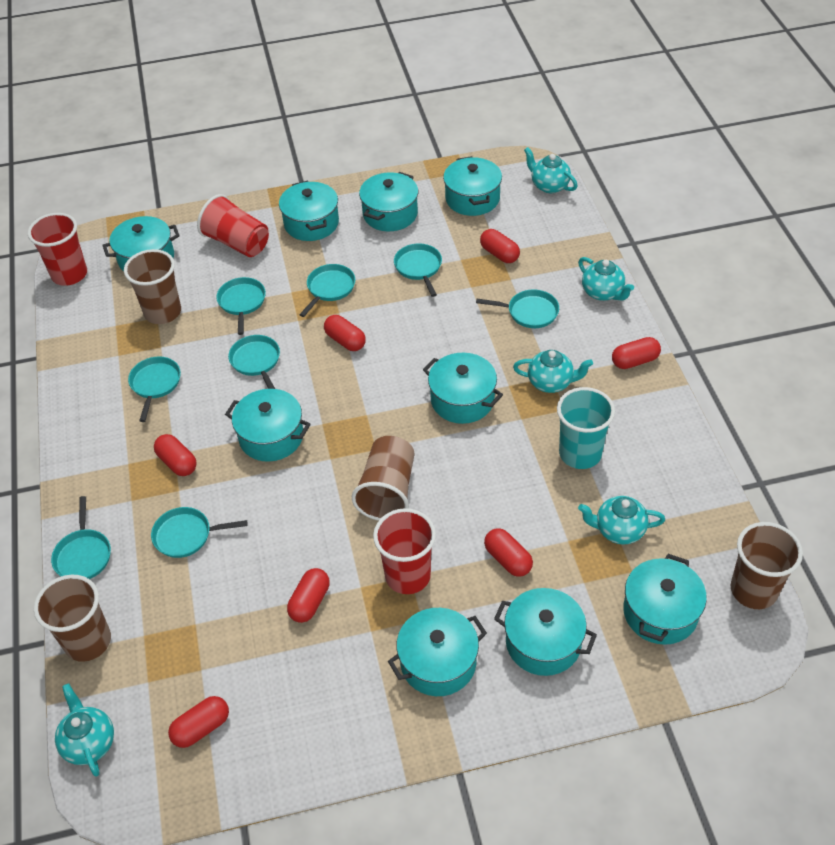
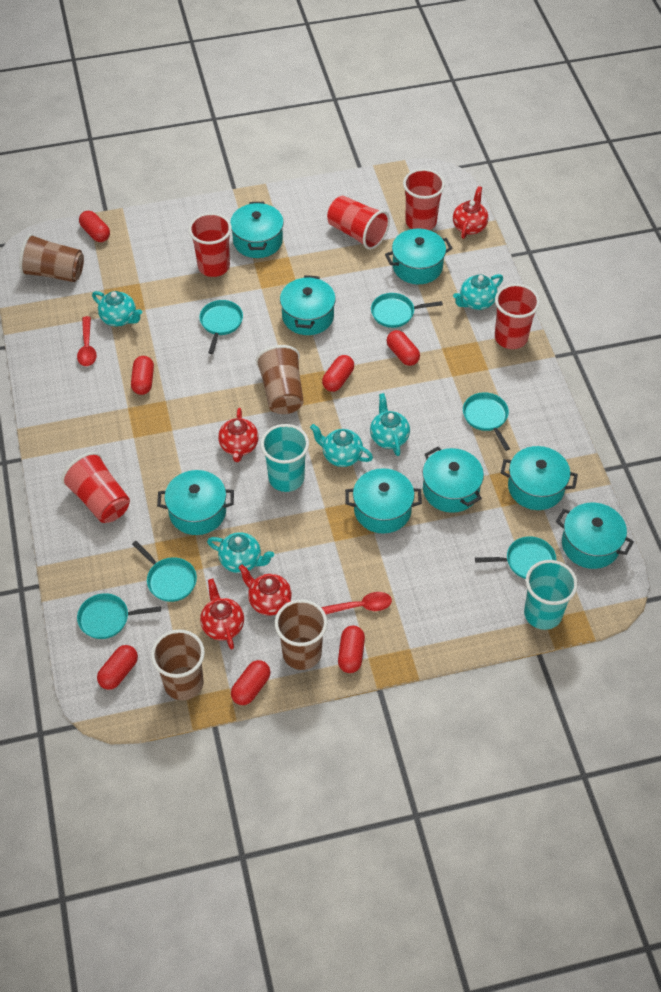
red cup: [28,213,87,286] [197,194,269,257] [373,508,436,594] = 3 -> [61,452,130,523] [189,213,232,277] [327,196,390,250] [403,169,445,230] [495,284,540,349] = 5
red spoon: none = 0 -> [77,316,97,366] [321,592,392,614] = 2
red teapot: none = 0 -> [200,579,244,650] [218,408,259,462] [238,564,292,616] [453,186,488,239] = 4
turquoise cup: [557,387,615,469] = 1 -> [261,424,309,492] [524,560,578,630] = 2
turquoise pan: [51,496,111,579] [128,357,181,422] [151,507,248,558] [216,277,266,335] [228,335,280,389] [299,264,356,317] [394,243,442,297] [476,290,559,328] = 8 -> [77,593,161,639] [132,541,197,602] [199,300,243,354] [371,293,443,328] [463,392,510,451] [475,537,556,579] = 6
turquoise pot: [102,216,180,272] [225,389,311,462] [279,180,339,241] [359,172,418,231] [388,608,487,696] [423,353,503,424] [443,156,502,216] [494,588,597,676] [623,554,707,645] = 9 -> [157,470,234,535] [230,202,284,258] [280,275,336,335] [345,468,422,534] [385,228,453,284] [422,447,484,513] [501,446,578,510] [556,502,634,569] = 8

